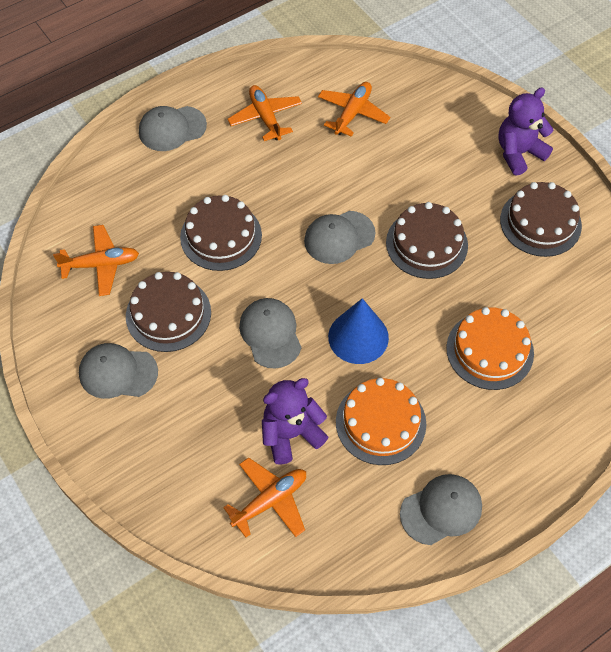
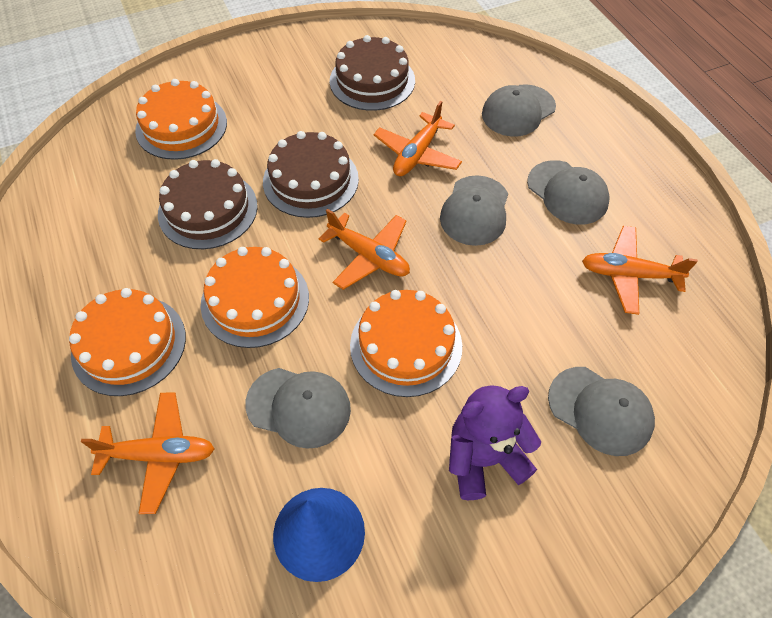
brown cake: [126,272,211,352] [180,195,262,271] [386,202,468,279] [500,182,582,257] = 4 -> [158,159,258,249] [263,131,359,218] [330,35,415,111] = 3
orange cake: [336,378,426,465] [446,307,534,390] = 2 -> [69,288,186,396] [135,79,227,160] [201,247,309,348] [350,290,462,397] = 4
purple teddy bear: [262,378,328,465] [498,87,553,176] = 2 -> [449,385,541,500] = 1

